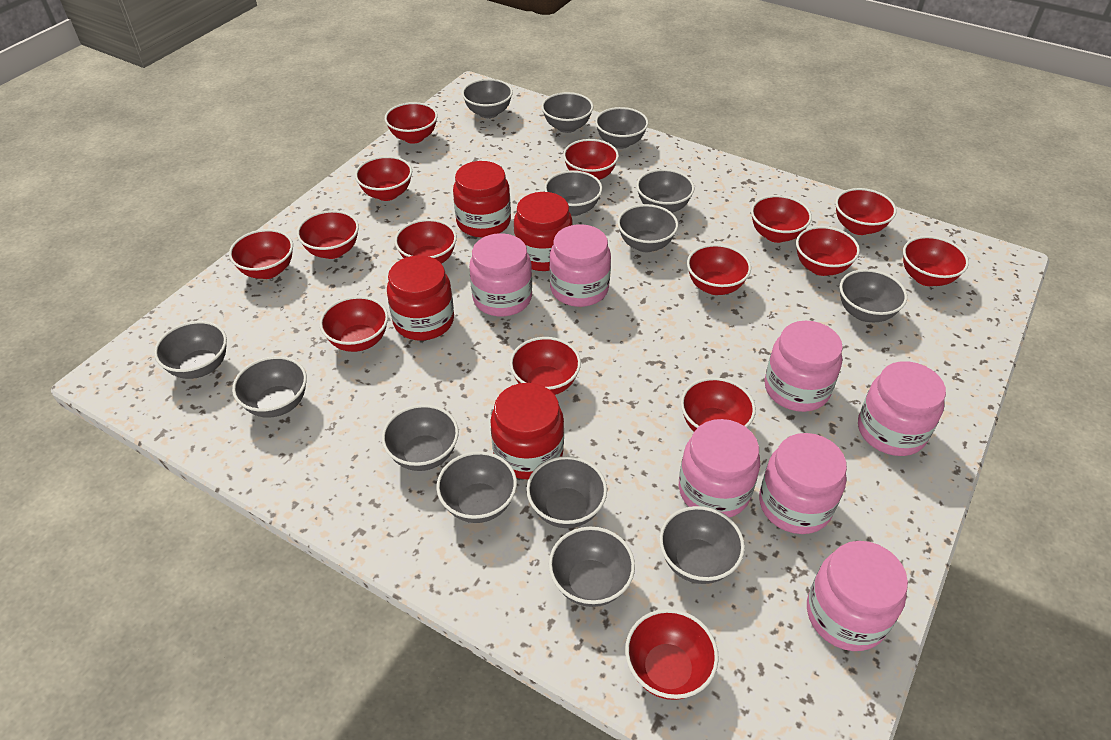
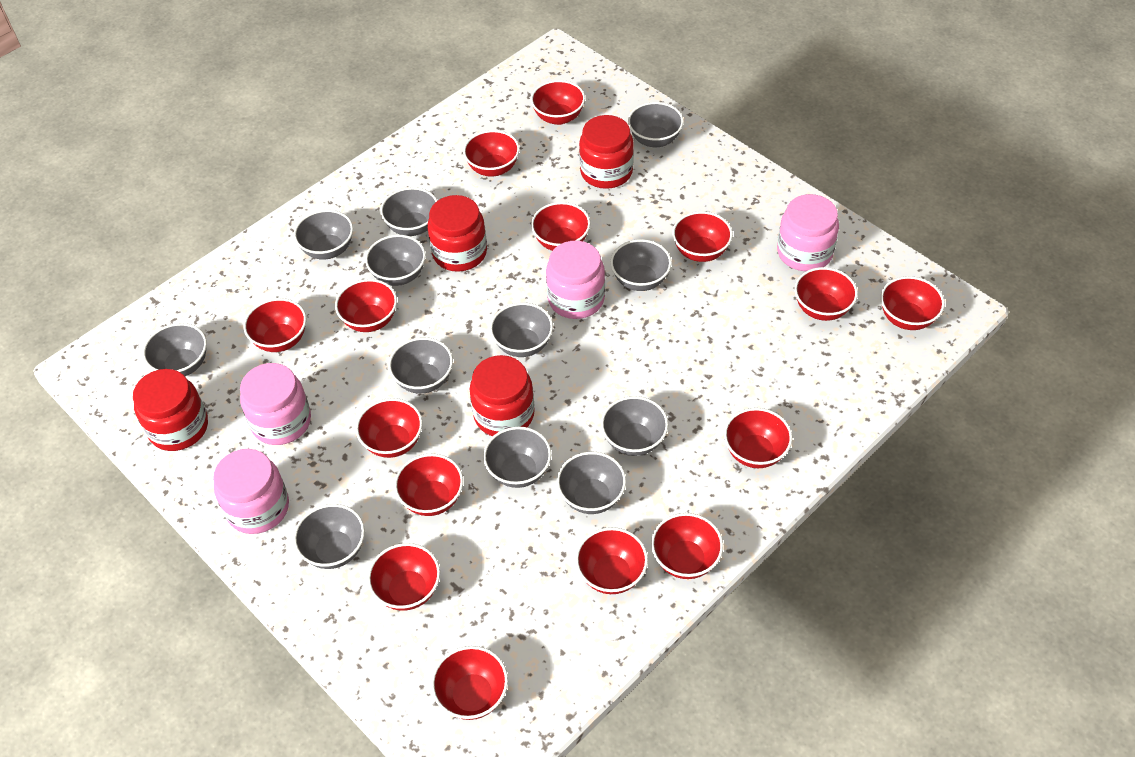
grey bowl: [154,321,227,379] [232,356,307,418] [382,404,459,471] [436,451,517,523] [462,79,513,118] [526,456,607,528] [541,92,593,133] [544,170,602,216] [549,527,635,607] [595,107,648,149] [617,204,678,252] [636,169,695,213] [659,506,745,584] [839,269,907,322] = 14 -> [143,323,207,376] [293,504,365,569] [294,210,353,259] [365,235,426,286] [380,187,438,236] [388,337,453,394] [483,427,552,488] [490,303,553,357] [557,452,626,514] [601,396,668,456] [610,239,672,291] [628,102,684,148] = 12
pink jar: [469,233,532,317] [549,224,611,307] [679,419,760,518] [759,433,847,534] [765,321,843,412] [807,541,908,651] [858,361,946,456] = 7 -> [213,449,289,534] [240,363,311,445] [546,241,605,319] [777,194,839,271] = 4

